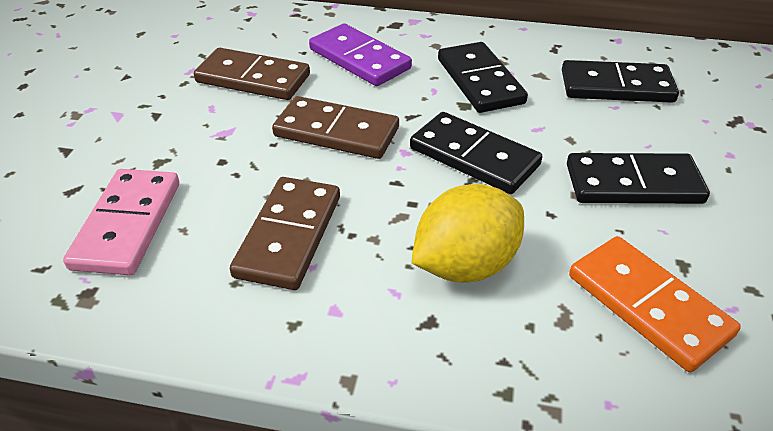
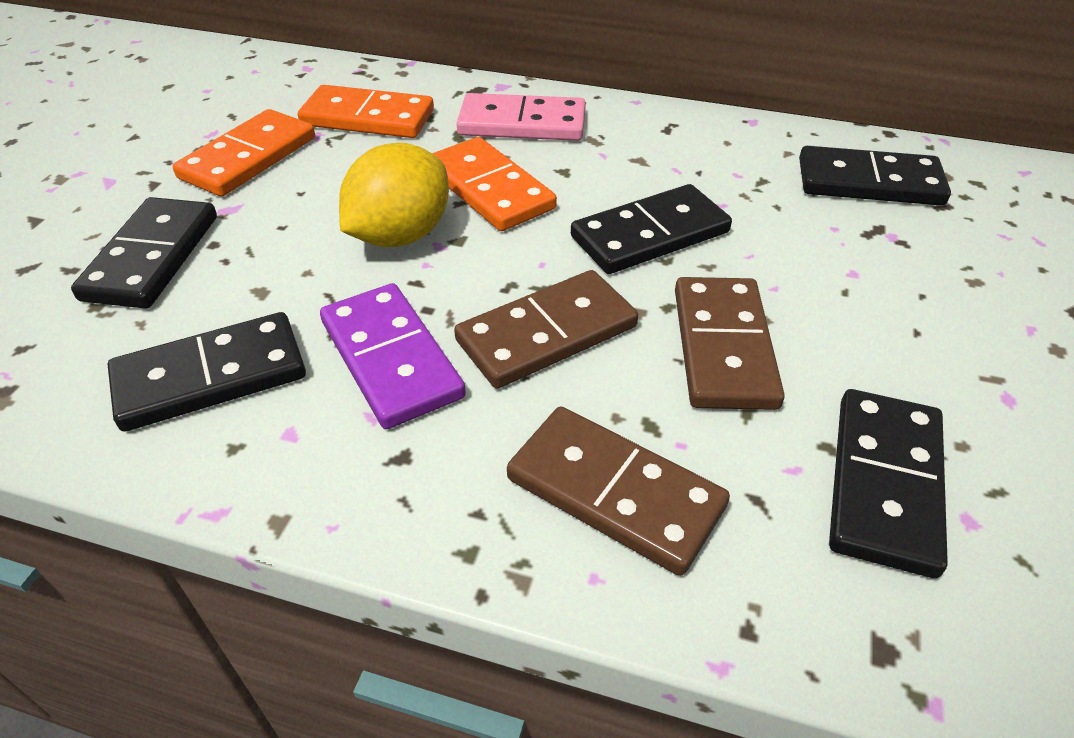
black domino: [410,112,542,194] [438,42,528,113] [562,60,679,103] [567,153,710,204] = 4 -> [71,197,217,309] [107,312,306,432] [571,184,732,274] [799,146,951,206] [829,389,948,578] = 5
orange domino: [569,236,741,372] = 1 -> [173,109,315,197] [298,85,434,138] [432,137,557,231] = 3

